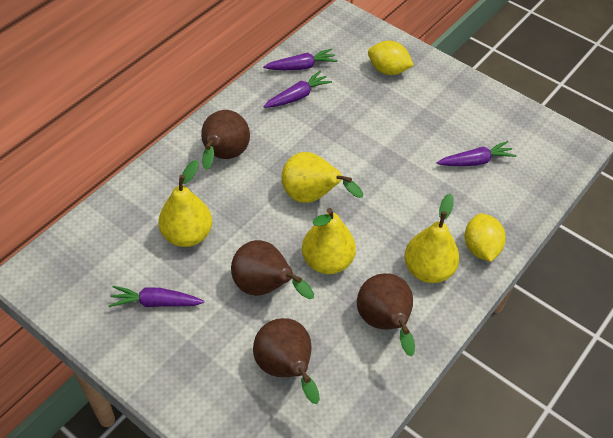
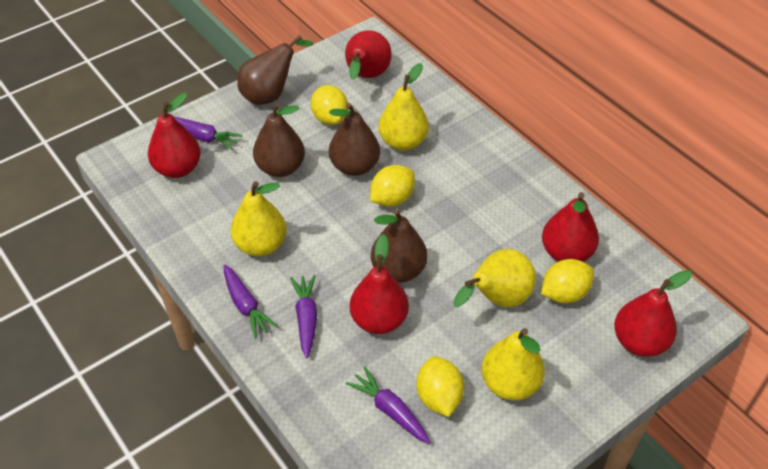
red pear: none = 0 -> [148,93,201,178] [345,30,392,80] [350,234,409,334] [542,192,599,262] [614,270,692,357] = 5
yellow lemon: [368,41,414,75] [465,213,506,262] = 2 -> [311,85,348,125] [370,165,415,207] [416,356,464,417] [541,259,594,304] = 4

